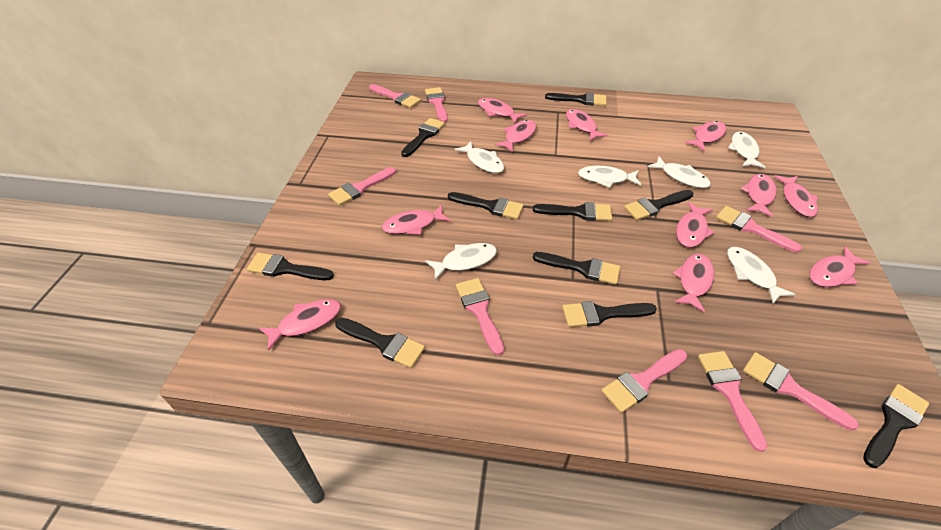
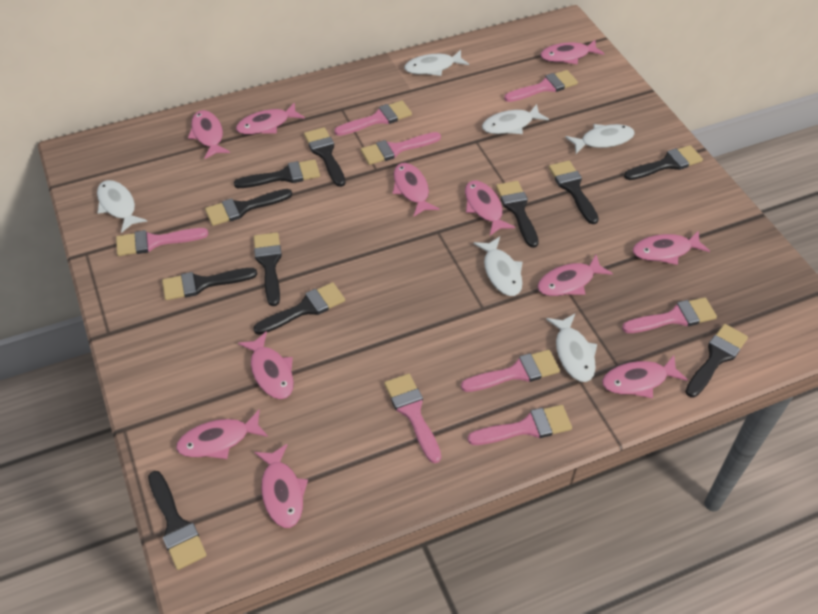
black brush: [247,253,334,280] [335,318,425,368] [401,118,445,157] [448,192,524,219] [533,202,612,221] [533,252,620,285] [545,93,607,106] [562,301,657,327] [624,190,693,220] [863,384,929,468] = 10 -> [148,471,207,570] [162,268,257,300] [205,189,292,226] [234,160,320,188] [253,282,345,335] [254,232,282,306] [304,127,346,187] [496,181,539,248] [549,161,599,224] [624,145,703,180] [685,324,748,397] = 11

